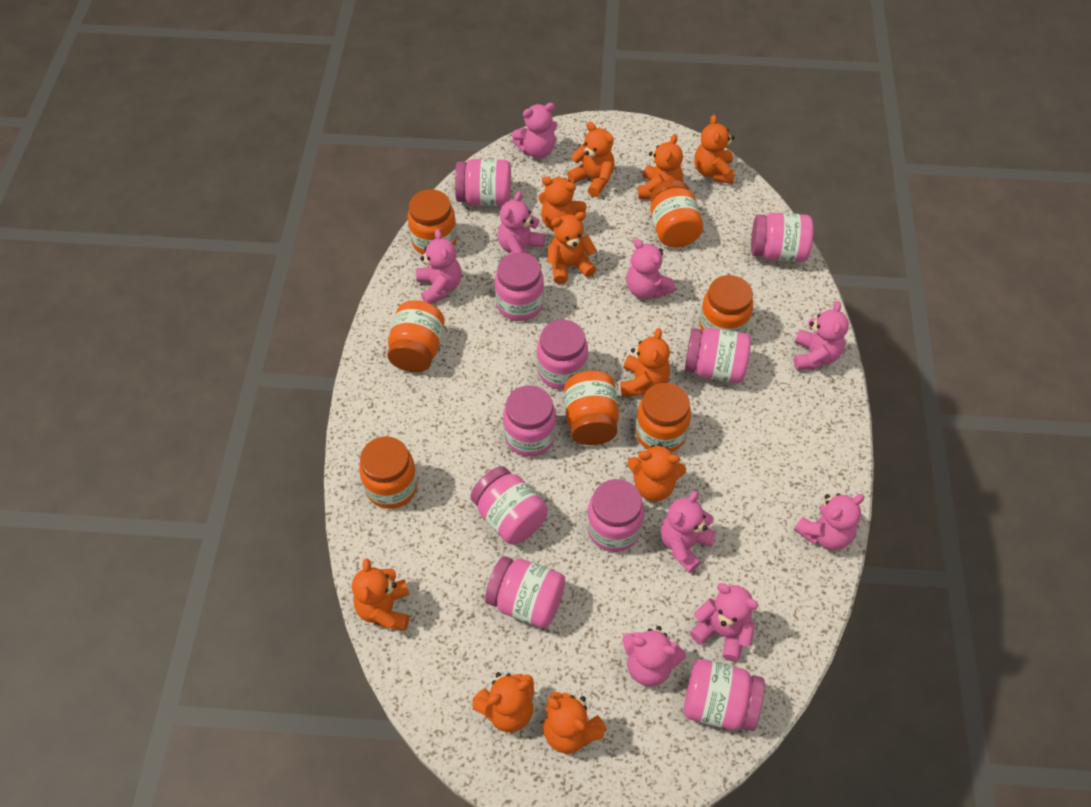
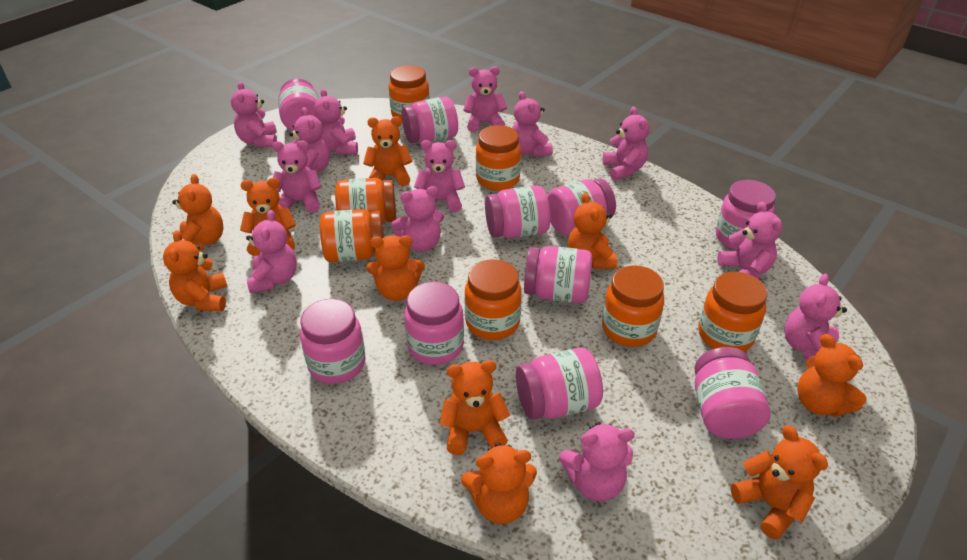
pink teddy bear: [416,229,462,304] [498,192,545,258] [512,103,557,159] [622,626,686,687] [626,239,676,299] [661,491,716,573] [690,583,759,662] [794,301,849,370] [794,493,865,551] = 9 -> [231,82,277,147] [246,210,297,293] [272,141,322,213] [289,107,330,175] [314,88,358,155] [391,186,444,252] [414,140,465,212] [463,67,507,132] [512,91,553,157] [559,422,635,501] [603,107,649,181] [717,202,782,279] [784,273,847,360] = 13

